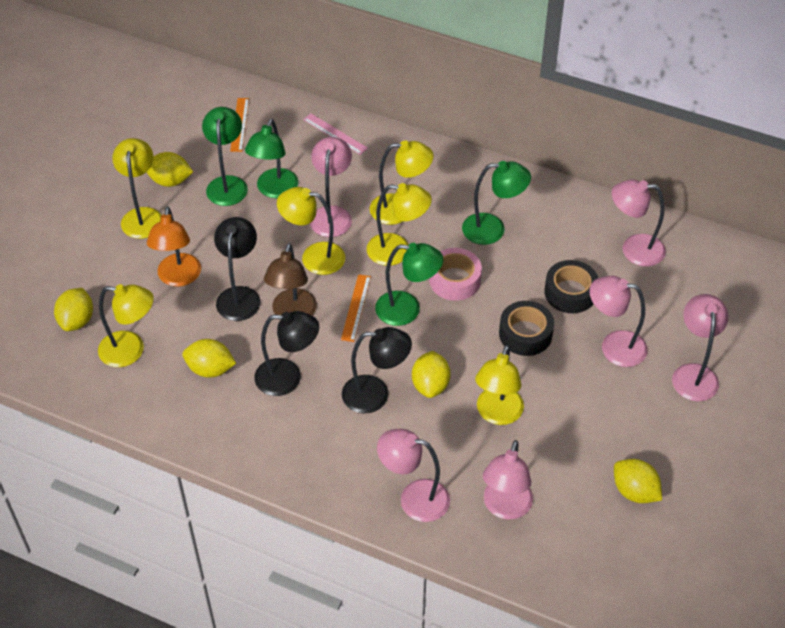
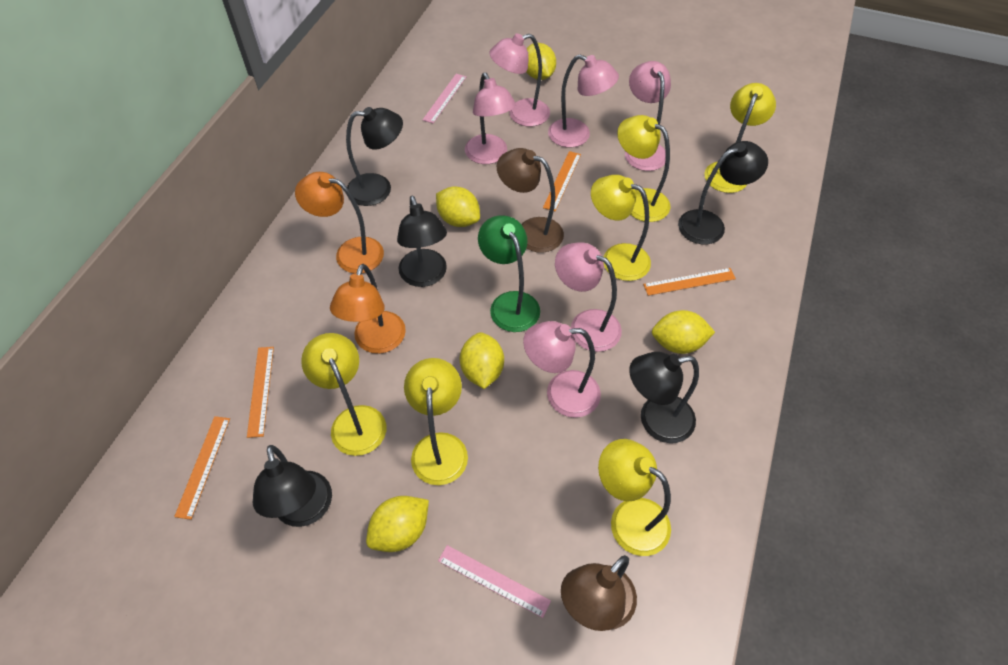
black lamp: [214,217,260,321] [254,311,319,396] [342,327,412,414] = 3 -> [253,445,332,527] [346,107,403,206] [397,196,447,287] [629,352,699,443] [678,141,768,244] = 5
black tape: [499,301,554,356] [544,260,598,313] = 2 -> none = 0
brown lamp: [264,243,317,315] = 1 -> [497,148,564,253] [561,555,637,631] = 2
green lamp: [202,107,248,206] [245,119,298,198] [375,243,443,326] [462,161,531,245] = 4 -> [478,215,540,332] = 1
orange lamp: [147,206,201,287] = 1 -> [295,172,384,273] [330,264,406,354] = 2
orange ruler: [230,98,249,152] [341,274,371,342] = 2 -> [174,416,230,520] [247,347,274,438] [543,151,581,211] [643,268,736,296] = 4
pink ruler: [303,114,368,155] = 1 -> [423,74,466,123] [438,545,551,618] = 2
pink tape: [429,248,482,301] = 1 -> none = 0

